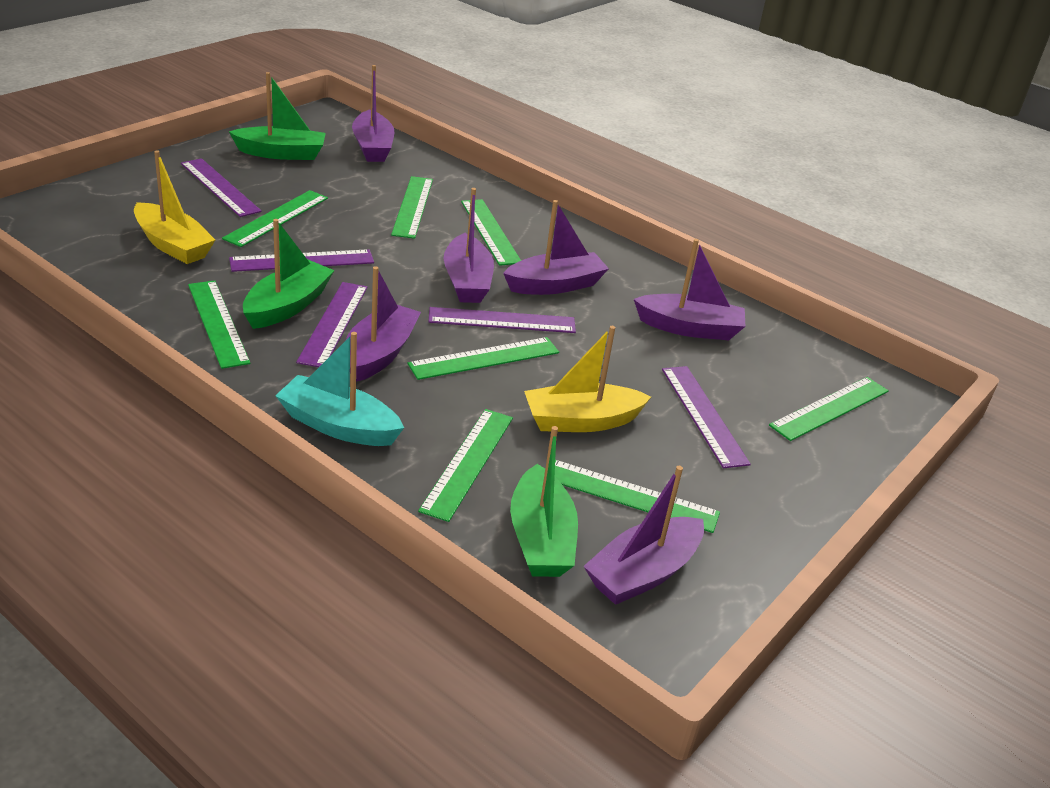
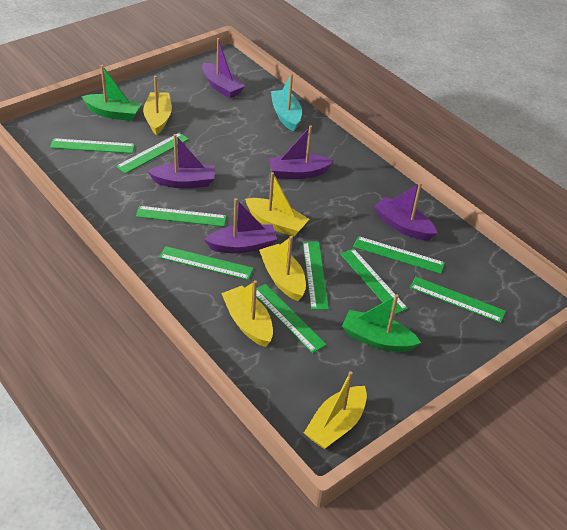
green boat: [229,72,326,160] [243,219,334,329] [510,426,578,577] = 3 -> [81,65,142,121] [342,294,421,352] = 2
green ruler: [188,280,250,369] [222,190,328,247] [391,176,433,239] [407,337,559,380] [418,409,513,522] [461,199,521,266] [555,460,720,533] [769,377,889,441] = 8 -> [50,138,135,153] [116,133,189,174] [136,206,227,227] [159,246,254,280] [256,284,327,353] [303,241,329,310] [340,248,408,315] [353,236,445,274] [410,277,506,323] = 9
purple boat: [345,266,421,382] [352,65,394,162] [444,188,494,303] [503,200,609,295] [583,466,704,605] [634,239,745,340] = 6 -> [147,134,215,188] [202,38,245,98] [204,198,277,254] [269,125,334,179] [374,182,437,241] = 5
purple ruler: [181,158,262,217] [229,249,374,272] [296,282,367,367] [429,307,576,333] [662,366,751,468] = 5 -> none = 0
yellow boat: [134,150,215,264] [524,326,651,432] = 2 -> [143,76,172,135] [221,280,273,347] [245,172,309,237] [259,236,306,301] [304,371,367,449] = 5

